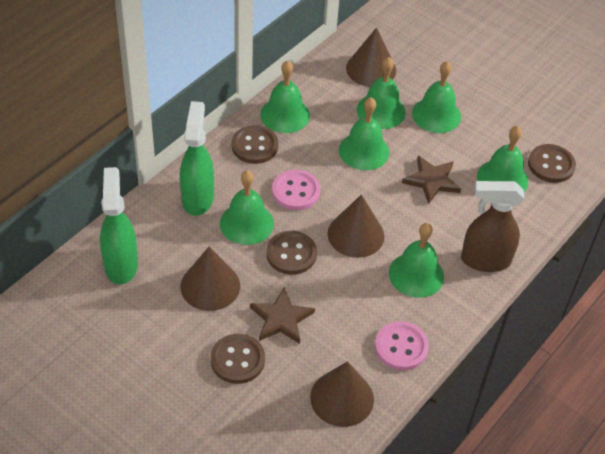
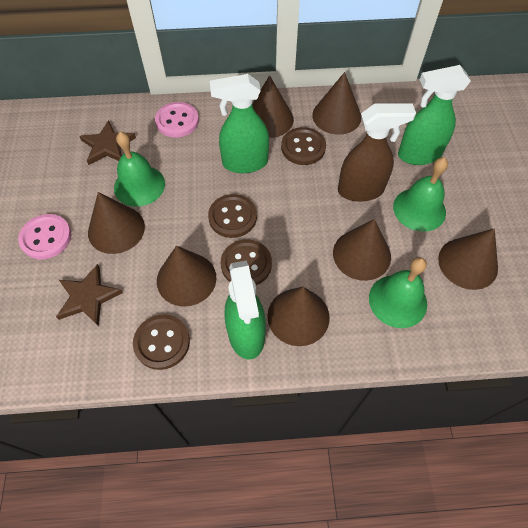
brown cone: [181,247,240,311] [310,361,374,427] [328,194,384,258] [346,27,396,87] = 4 -> [88,192,145,254] [157,246,216,307] [252,75,294,138] [267,287,330,346] [312,72,361,135] [333,219,391,281] [438,228,498,290] = 7
green bell: [220,170,274,245] [260,60,310,133] [339,97,389,170] [357,57,406,129] [389,223,444,298] [412,61,461,133] [477,126,528,192] = 7 -> [114,132,165,207] [369,257,427,328] [393,157,448,232] = 3
green spray bottle: [100,167,138,284] [180,101,214,216] = 2 -> [210,74,269,173] [224,260,266,359] [398,65,471,165] = 3

